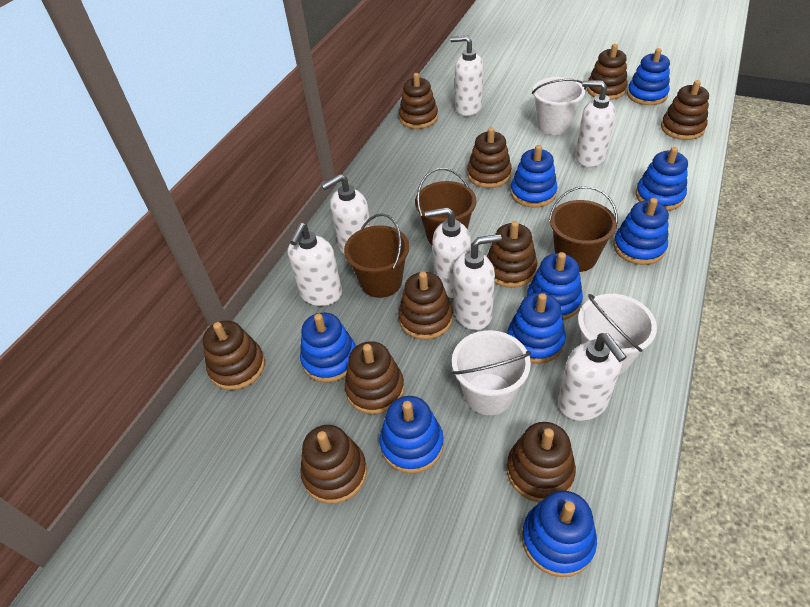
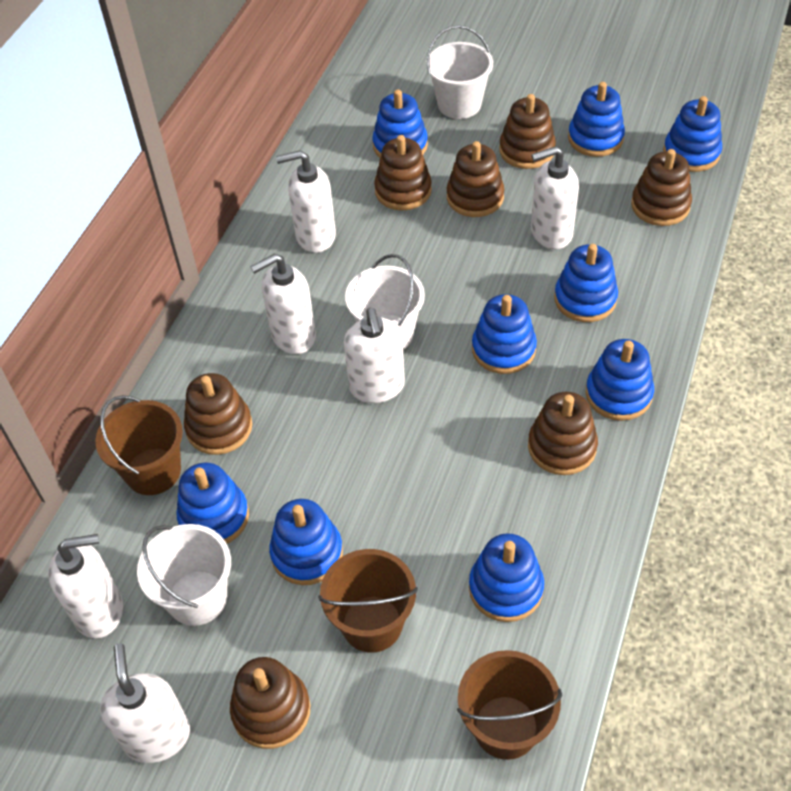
brown stacking toy: [203,320,265,390] [300,425,367,504] [344,341,404,414] [398,272,453,340] [399,73,438,129] [467,127,512,188] [487,221,537,288] [507,422,576,502] [587,44,628,100] [661,80,709,140] = 10 -> [184,373,252,455] [230,657,310,749] [374,135,432,211] [447,141,504,217] [499,94,556,169] [528,392,598,475] [631,149,692,226] = 7
white soap dispenser: [288,223,342,306] [321,174,371,254] [425,207,471,298] [450,36,483,116] [453,234,502,330] [558,333,626,421] [575,80,616,167] = 7 -> [48,534,123,638] [100,643,190,763] [250,254,316,354] [276,150,336,253] [344,308,405,403] [531,146,579,249] = 6

